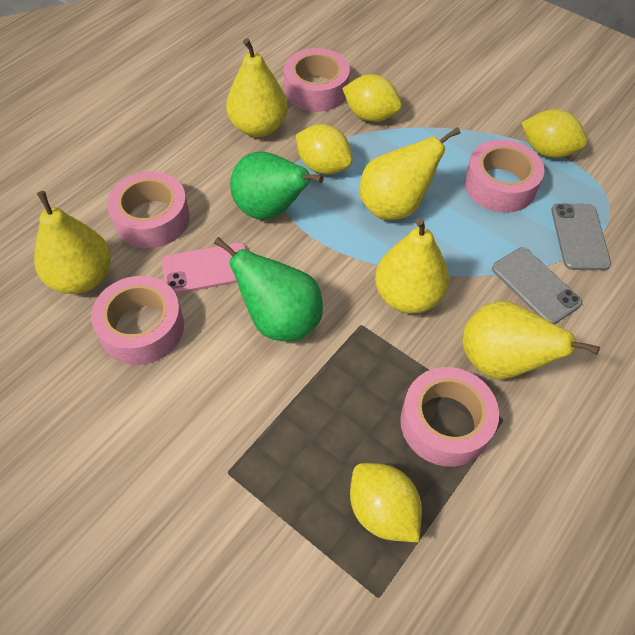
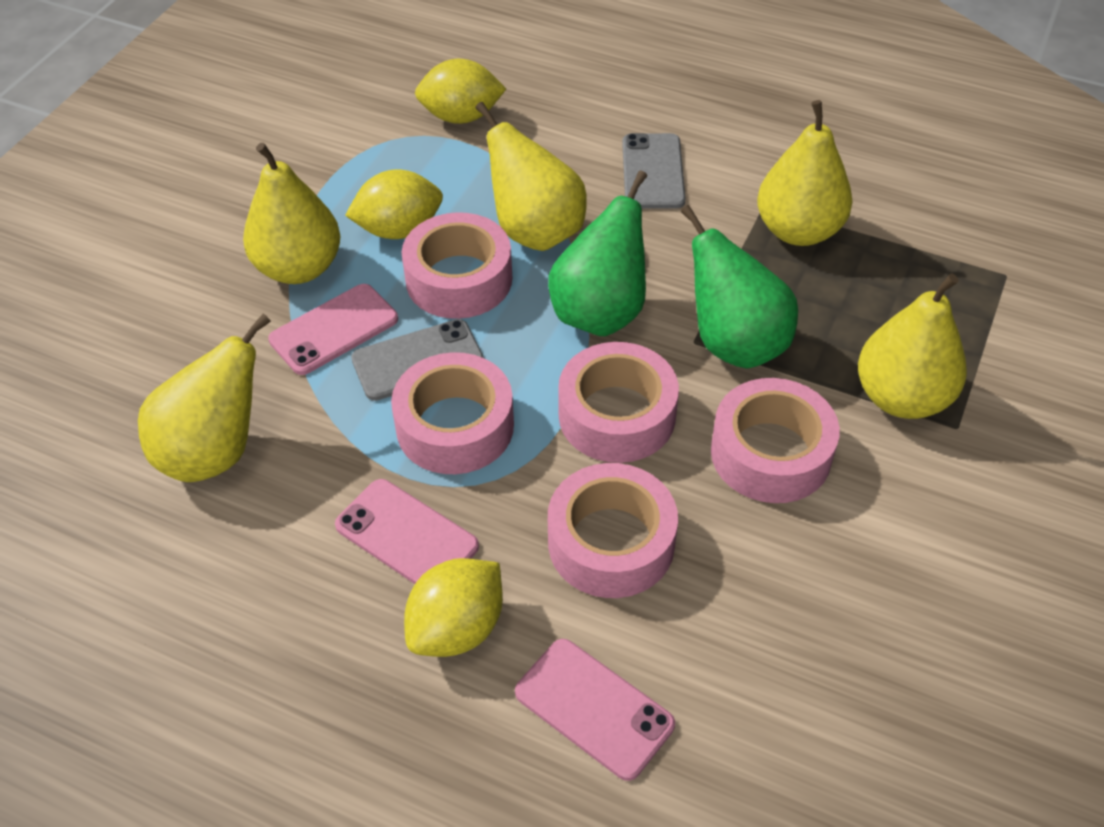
pink phone: [162,242,247,294] = 1 -> [268,284,398,375] [335,479,479,584] [515,639,675,781] = 3
yellow lemon: [296,124,353,174] [342,74,402,122] [350,463,422,542] [521,109,587,158] = 4 -> [345,169,443,239] [404,558,503,657] [415,59,506,124] = 3

